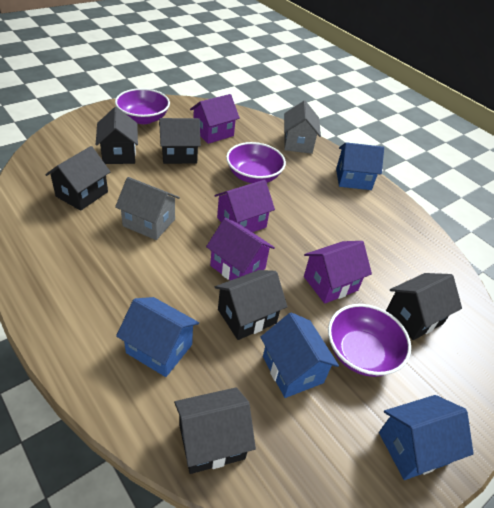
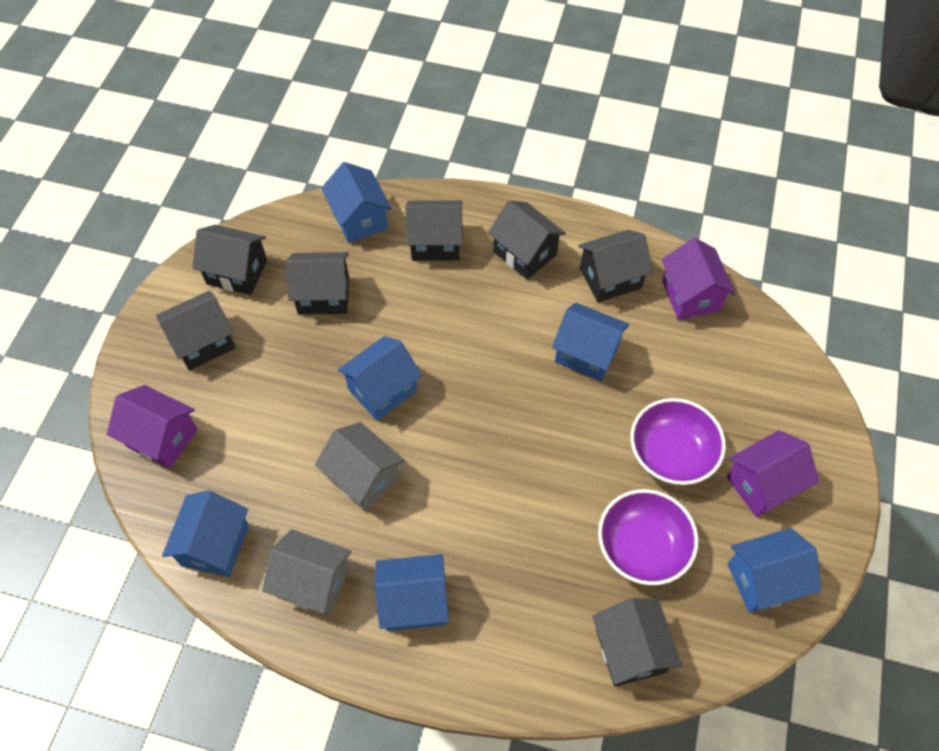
black house: [45,146,110,211] [96,107,138,164] [159,118,201,164] [174,387,256,474] [215,270,287,340] [386,273,462,340] = 6 -> [156,290,236,370] [192,225,267,295] [286,252,349,315] [406,200,463,261] [488,200,566,279] [578,229,653,302] [593,598,682,687] = 7
blue house: [116,297,199,377] [260,312,339,398] [336,142,384,190] [379,395,474,480] = 4 -> [162,490,249,577] [321,162,392,243] [338,336,422,421] [375,554,449,631] [552,302,629,381] [727,528,822,613] = 6
purple bowl: [115,88,170,124] [226,142,286,183] [328,304,411,377] = 3 -> [598,489,698,585] [630,398,726,485] = 2
purple house: [190,94,240,144] [206,218,275,280] [214,180,275,232] [304,241,372,304] = 4 -> [107,385,197,468] [662,238,735,320] [726,430,819,517] = 3

